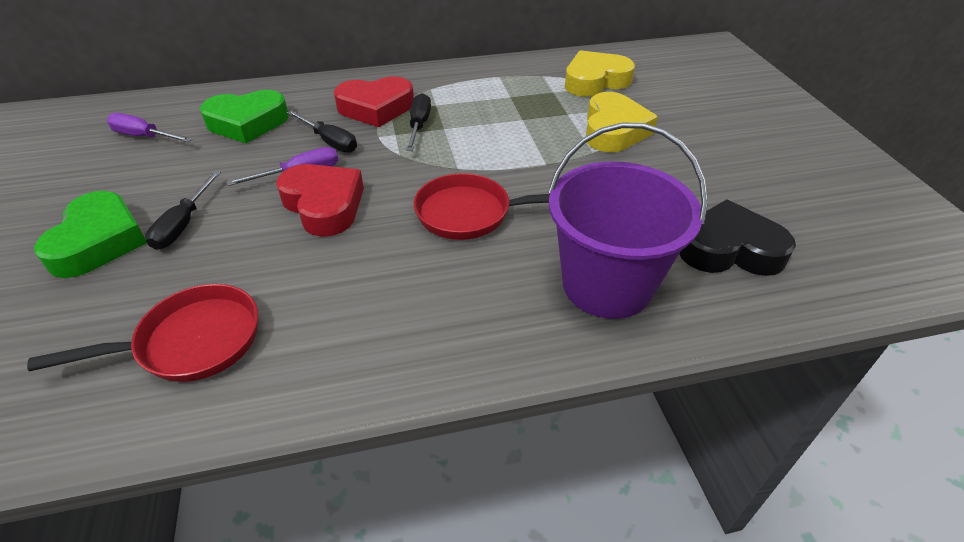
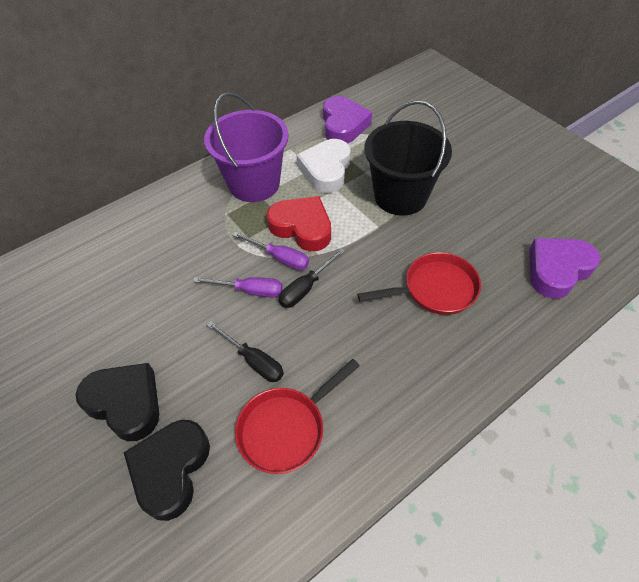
black bucket: none = 0 -> [364,100,452,216] = 1
black heart: [679,200,796,276] = 1 -> [76,363,159,441] [124,420,210,521] = 2
black screwdriver: [145,171,221,250] [287,110,357,153] [406,93,431,151] = 3 -> [207,321,284,382] [279,249,345,308] = 2
green heart: [34,191,147,278] [200,90,289,143] = 2 -> none = 0
purple heart: none = 0 -> [323,96,372,143] [529,238,600,299] = 2
red heart: [276,164,364,237] [334,76,414,127] = 2 -> [267,196,331,251] = 1
white heart: none = 0 -> [297,139,350,193] = 1
yellow heart: [565,50,635,97] [586,92,658,152] = 2 -> none = 0

